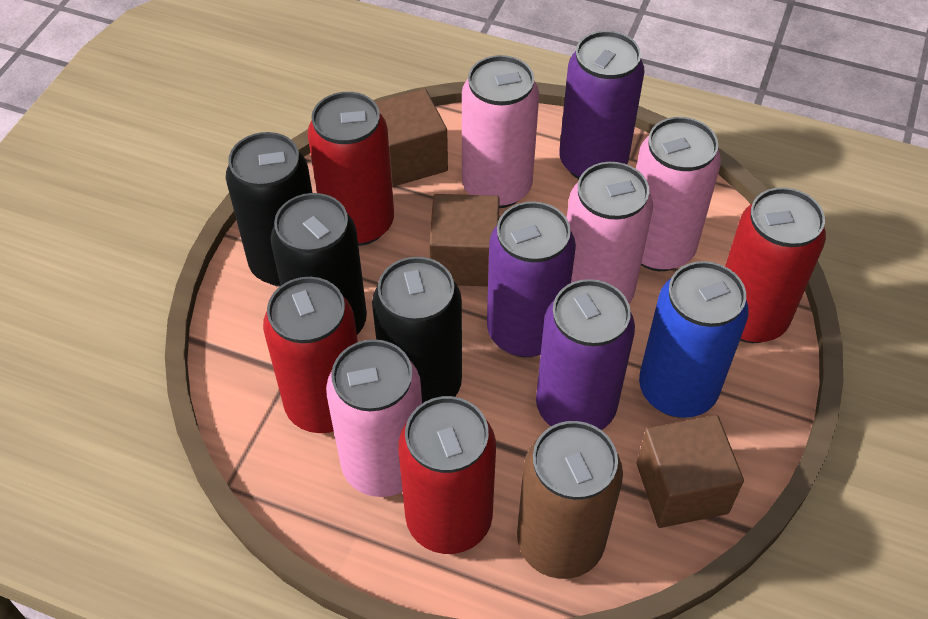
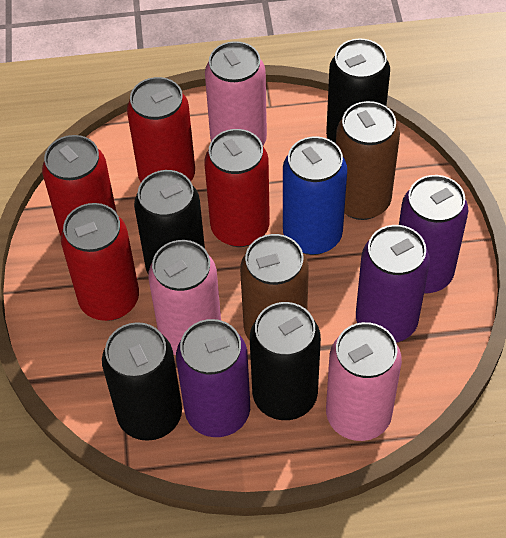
black can: [226,132,312,287] [271,193,367,335] [372,257,462,403] = 3 -> [102,322,182,441] [134,170,205,274] [250,302,321,420] [326,38,390,144] = 4
brown can: [517,421,623,579] = 1 -> [240,234,309,341] [336,101,400,220] = 2
brown cube: [375,89,448,187] [430,194,500,286] [636,415,744,528] = 3 -> none = 0
pink can: [326,339,422,497] [462,55,539,208] [567,162,653,303] [636,117,721,271] = 4 -> [148,240,221,355] [205,41,267,145] [326,322,402,441] = 3

